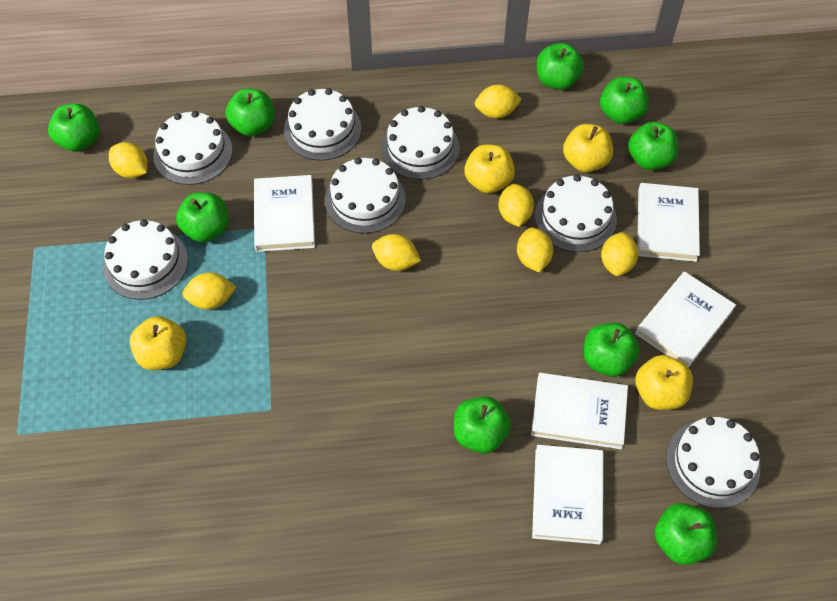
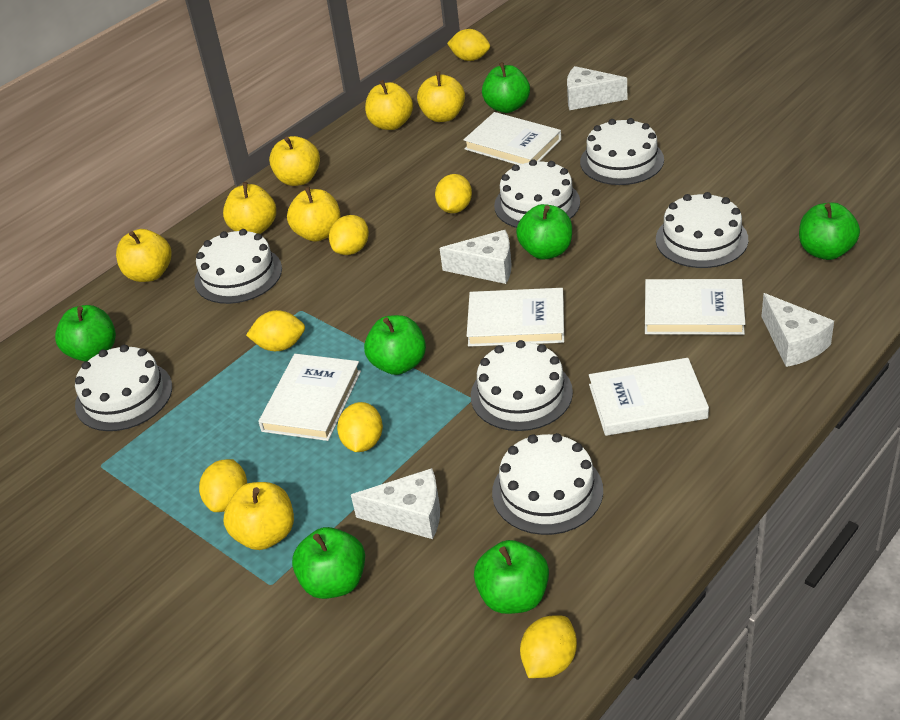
green apple: [48,104,99,152] [176,192,229,242] [225,88,274,136] [454,396,511,453] [537,43,584,90] [584,323,640,377] [600,77,649,124] [628,122,678,170] [655,503,717,565] = 9 -> [55,305,116,362] [292,527,365,599] [364,315,426,375] [474,540,549,614] [482,62,530,113] [516,204,572,260] [799,203,860,260] = 7
white cheese: none = 0 -> [351,468,440,539] [440,230,511,284] [567,66,627,110] [761,293,834,367] = 4
yellow apple: [130,316,186,370] [464,144,515,193] [563,124,613,172] [635,355,693,410] = 4 -> [116,229,171,282] [223,182,276,234] [224,482,294,550] [269,136,320,186] [287,187,340,242] [365,80,413,130] [417,71,465,122] = 7

